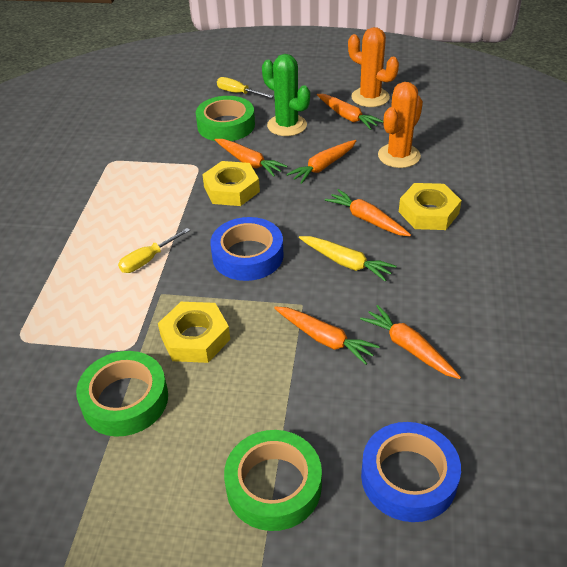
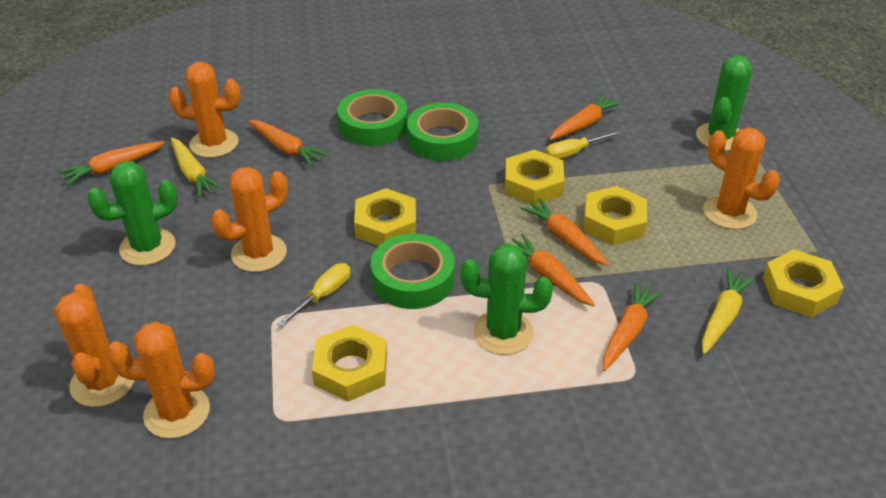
blue tape: [210,217,284,281] [361,422,461,522] = 2 -> none = 0
green cactus: [262,54,310,136] = 1 -> [87,161,178,266] [460,244,553,355] [696,56,752,151] = 3
orange cactus: [348,27,399,107] [378,82,423,168] = 2 -> [54,284,134,407] [106,321,215,439] [169,62,241,158] [211,167,288,272] [703,127,780,229] = 5
yellow carrot: [299,236,396,281] = 1 -> [171,137,223,198] [702,268,755,354] = 2
yellow nut: [158,302,230,363] [202,161,260,206] [399,183,462,230] = 3 -> [312,324,387,402] [354,188,416,246] [505,150,564,205] [583,186,647,245] [763,249,844,317] = 5

